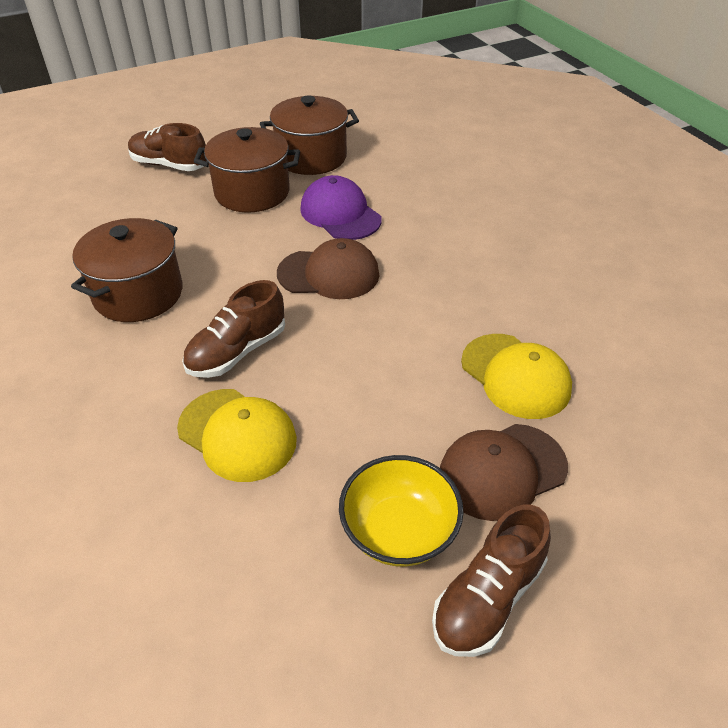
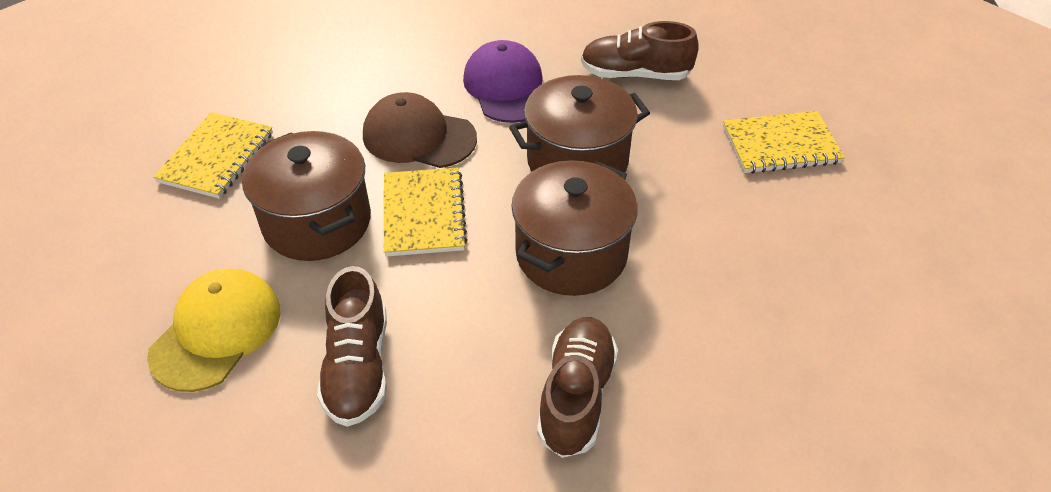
brown cap: [277,238,379,299] [440,424,568,521] = 2 -> [363,92,477,168] = 1
yellow bowl: [339,455,464,567] = 1 -> none = 0
yellow cap: [177,389,297,482] [461,334,572,419] = 2 -> [147,269,281,392] = 1
yellow notebook: none = 0 -> [153,112,273,199] [384,167,468,257] [723,111,845,174] = 3

